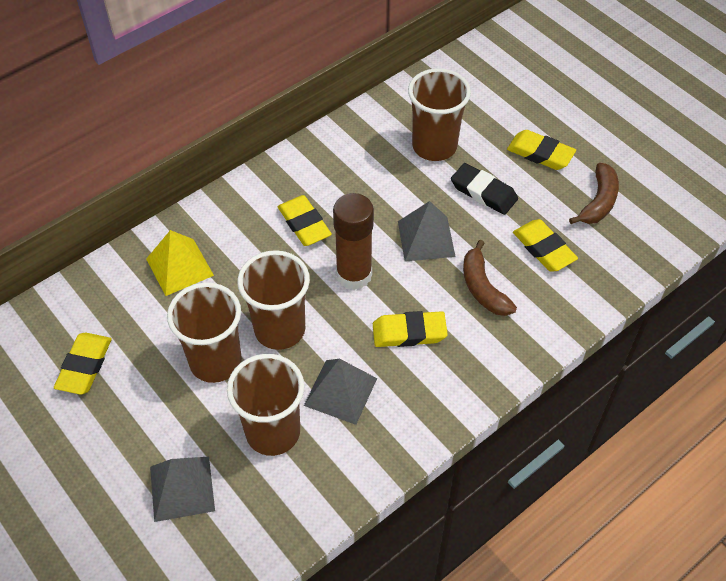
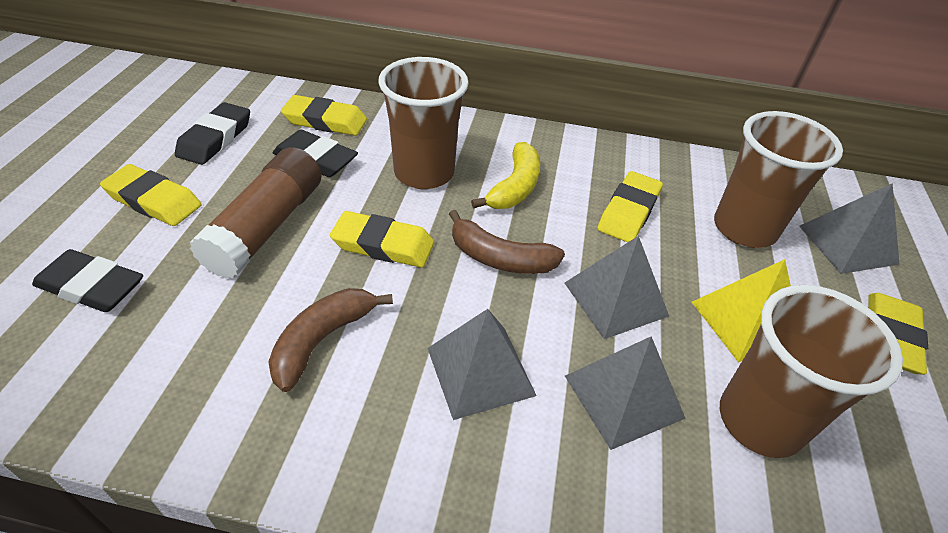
black eraser: [451,163,518,215] = 1 -> [32,249,143,312] [175,102,250,165] [273,130,358,177] = 3
brown cup: [167,282,242,383] [227,354,305,456] [237,250,310,350] [408,68,471,161] = 4 -> [378,57,469,189] [714,111,843,248] [720,285,903,458] = 3
grey pyramid: [150,457,215,522] [304,359,377,425] [398,201,456,262] = 3 -> [427,309,536,420] [565,236,669,339] [565,336,686,450] [799,183,900,274] = 4
yellow banana: none = 0 -> [471,142,540,209] = 1

